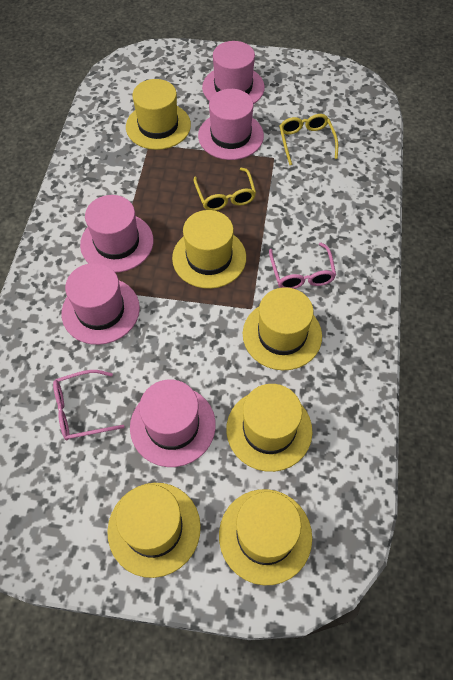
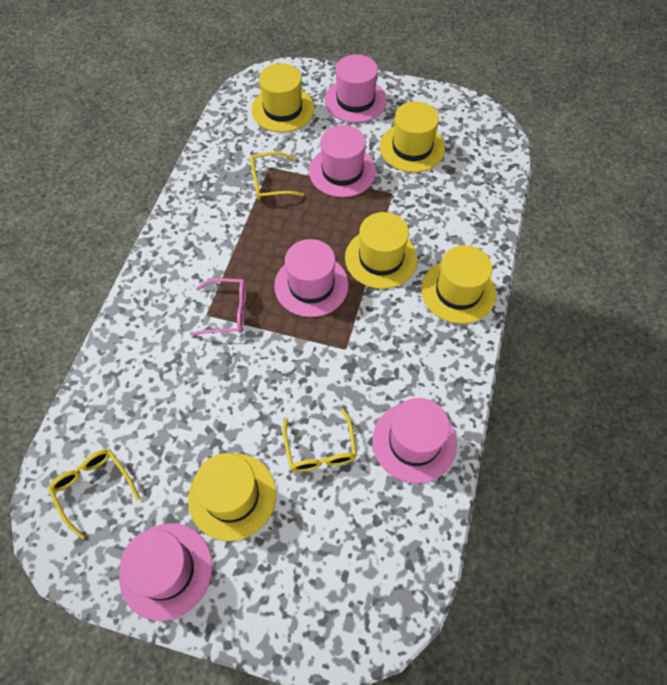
pink glasses: [53,370,125,440] [269,243,336,289] = 2 -> [190,278,246,336] = 1
yellow glasses: [194,167,256,211] [280,114,338,165] = 2 -> [48,449,140,539] [250,151,304,200] [283,409,357,472] = 3
yellow hat: [107,483,201,578] [126,79,191,150] [172,210,246,289] [219,489,312,585] [226,384,312,472] [243,287,322,370] = 6 -> [188,453,276,541] [251,63,314,132] [345,212,417,289] [380,101,445,172] [421,245,496,324] = 5

